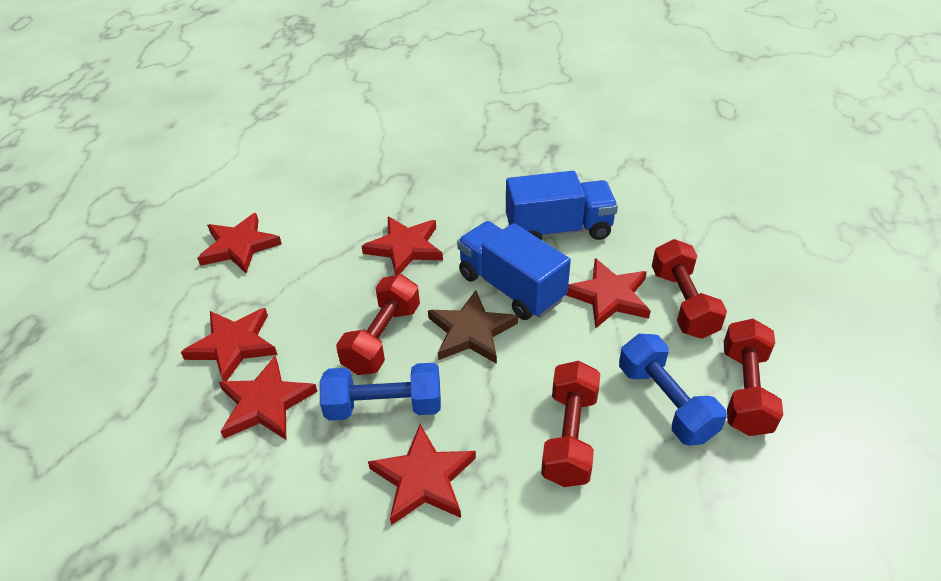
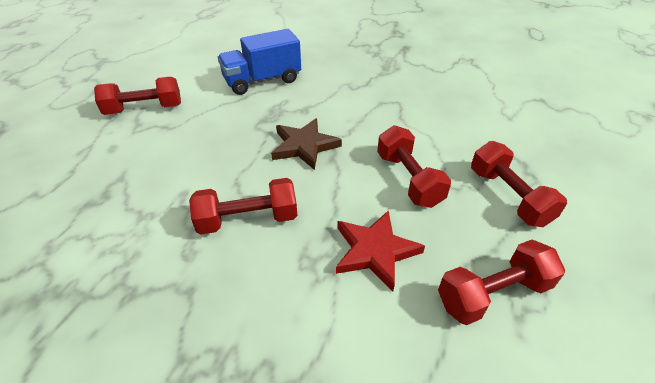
blue dumbbell: [320,363,441,420] [619,334,727,446] = 2 -> none = 0
blue truck: [457,221,571,320] [506,171,618,240] = 2 -> [218,29,301,95] = 1
red dumbbell: [336,274,420,375] [541,361,600,487] [652,239,727,339] [724,319,783,436] = 4 -> [94,77,181,115] [189,178,297,235] [377,125,451,208] [438,240,565,325] [471,141,567,227] = 5
red star: [181,308,278,381] [197,213,282,273] [219,356,318,440] [361,217,443,275] [368,424,476,525] [566,258,651,328] = 6 -> [336,210,425,291] = 1

